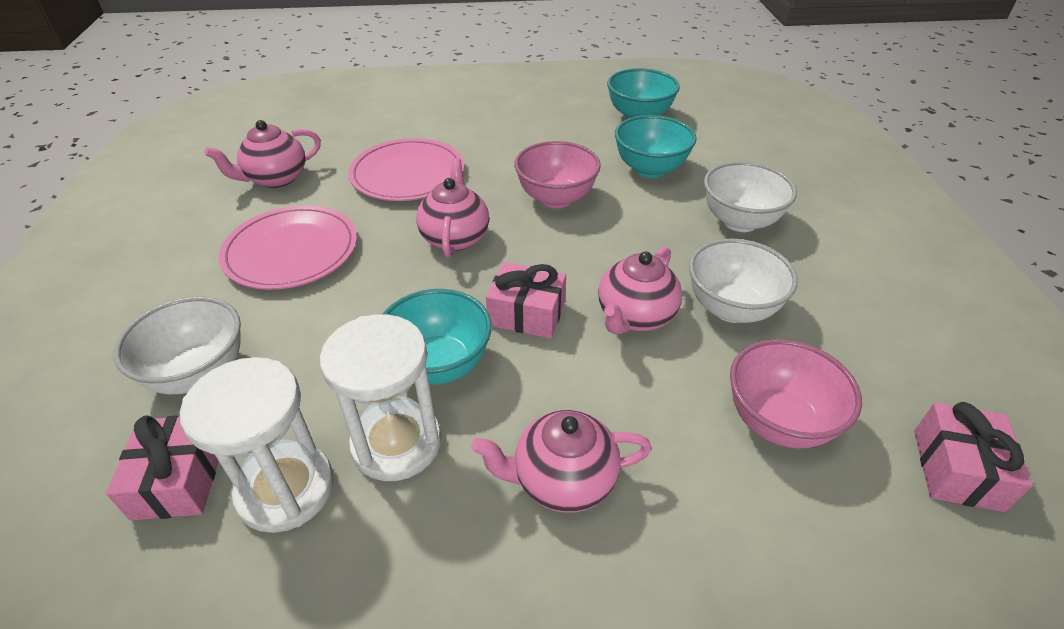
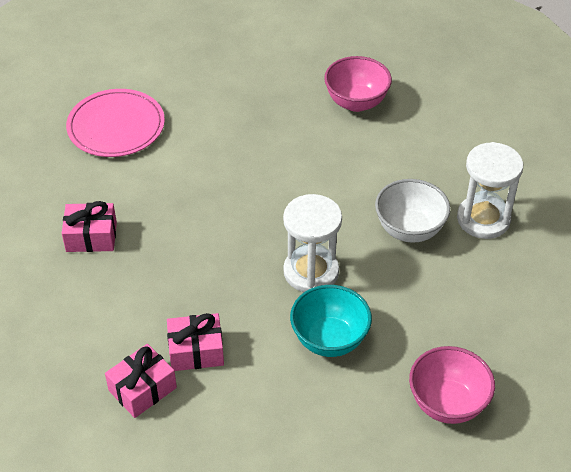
pink plate: [219,205,357,290] [348,138,464,201] = 2 -> [66,89,165,157] = 1
pink teapot: [205,120,321,188] [416,158,489,258] [471,410,652,513] [598,247,682,335] = 4 -> none = 0
turquoise bowl: [383,289,492,385] [607,68,680,119] [615,115,697,178] = 3 -> [290,285,372,357] = 1
white bowl: [114,296,241,394] [689,239,798,323] [704,161,797,232] = 3 -> [375,179,450,243] = 1

